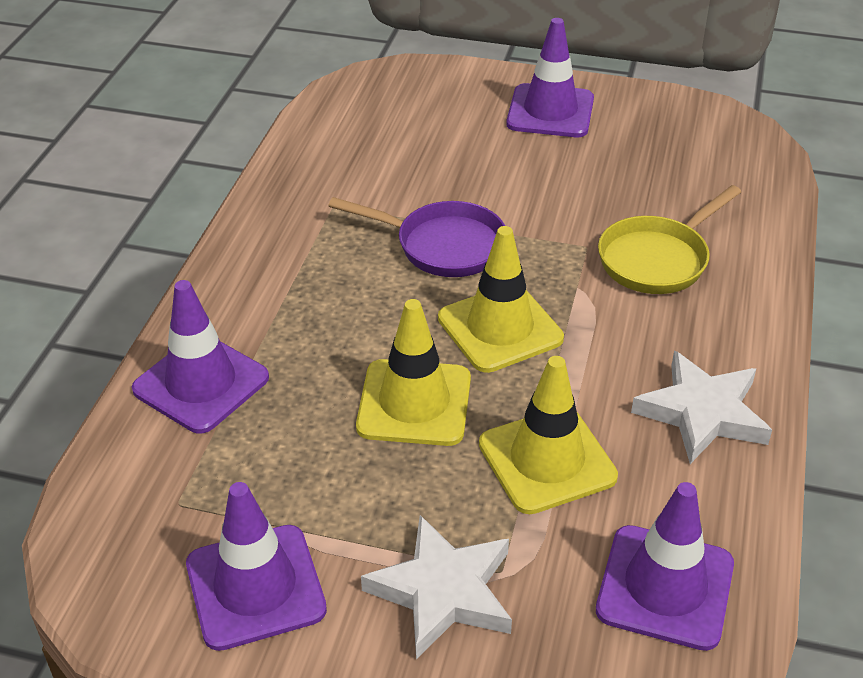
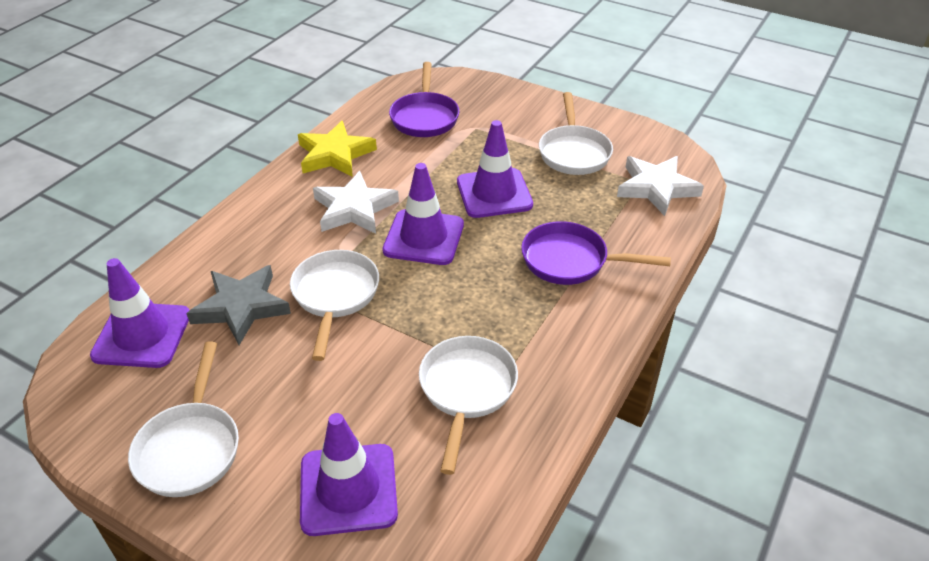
grey star: none = 0 -> [186,265,291,345] = 1
purple pan: [328,197,505,277] = 1 -> [389,62,459,137] [521,221,671,285] = 2
white pan: none = 0 -> [128,342,239,497] [290,250,379,361] [419,336,518,475] [539,92,613,175] = 4
yellow pan: [598,185,741,294] = 1 -> none = 0
yellow star: none = 0 -> [298,121,377,177] = 1
yellow traffic cone: [356,299,471,446] [438,226,564,373] [479,356,618,514] = 3 -> none = 0

